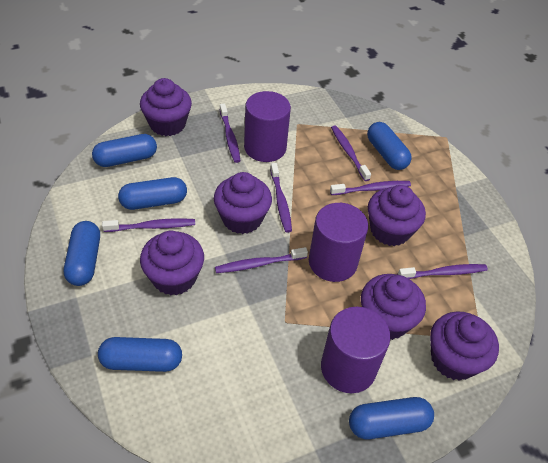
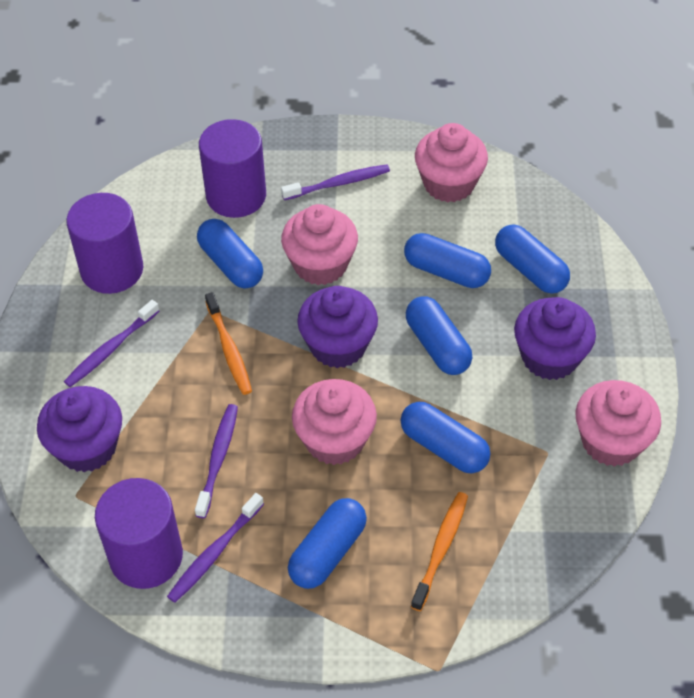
orange toothbrush: none = 0 -> [205,292,252,395] [411,492,468,611] = 2
pink cupcake: none = 0 -> [281,204,358,285] [292,379,377,465] [415,123,488,202] [576,380,661,467] = 4
purple cupcake: [140,78,192,136] [140,231,204,296] [214,172,272,234] [361,274,426,340] [368,185,426,246] [430,311,499,381] = 6 -> [37,386,122,473] [297,286,378,368] [514,297,596,380] = 3
purple toothbrush: [102,218,195,232] [215,247,308,273] [220,103,240,163] [270,163,292,233] [330,181,411,195] [331,126,371,181] [398,264,488,279] = 7 -> [64,300,159,387] [167,493,264,603] [195,404,238,518] [281,165,390,200] = 4

